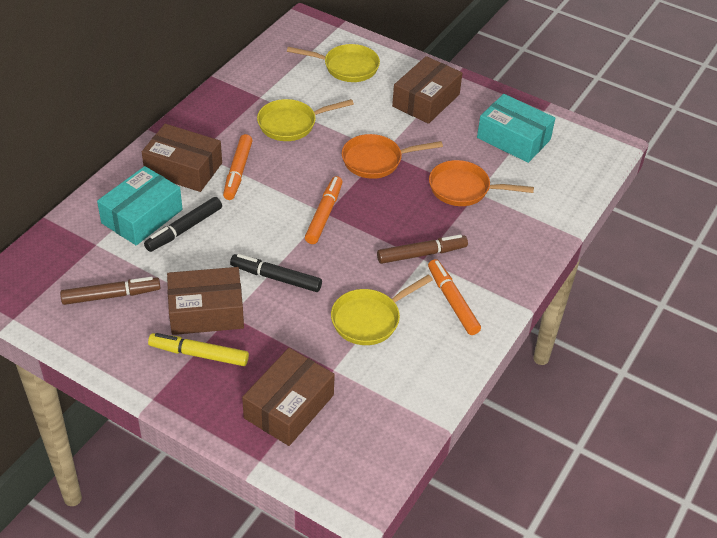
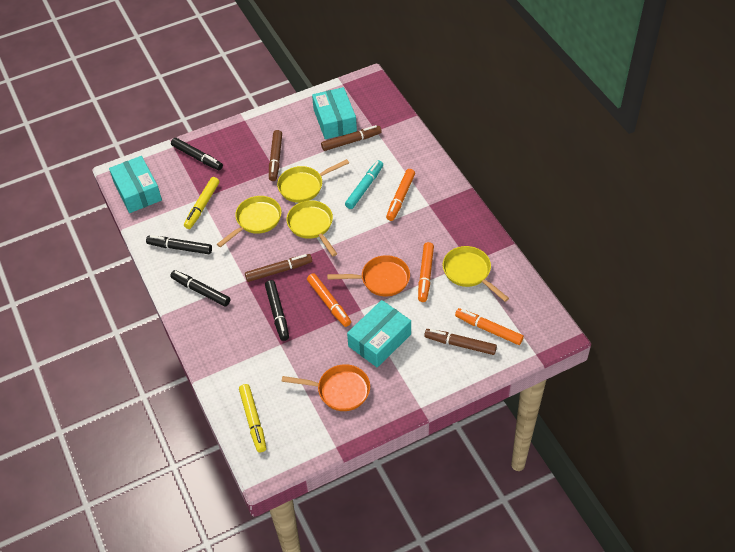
black marker: [144,197,222,252] [230,254,322,292] = 2 -> [146,235,212,254] [170,270,231,306] [171,138,223,170] [265,280,289,341] = 4
brown box: [142,124,222,192] [167,267,244,335] [242,348,335,446] [392,56,462,124] = 4 -> none = 0
brown marker: [60,277,161,305] [377,234,468,264] = 2 -> [245,254,312,282] [269,130,282,181] [321,125,382,151] [424,329,497,355] = 4
orange marker: [223,134,253,200] [305,176,343,244] [428,259,481,335] = 3 -> [307,273,351,327] [386,169,415,221] [418,242,434,302] [455,308,524,345] = 4
turquoise box: [97,166,183,245] [477,94,555,163] = 2 -> [109,156,162,213] [312,87,357,139] [347,300,411,368] = 3
turquoise marker: none = 0 -> [345,160,383,209] = 1
yellow marker: [148,333,249,366] = 1 -> [184,177,219,229] [239,384,266,452] = 2
yellow pan: [257,99,354,141] [287,44,380,82] [331,275,433,345] = 3 -> [217,196,281,247] [277,159,349,203] [287,200,337,256] [443,246,509,302] = 4

